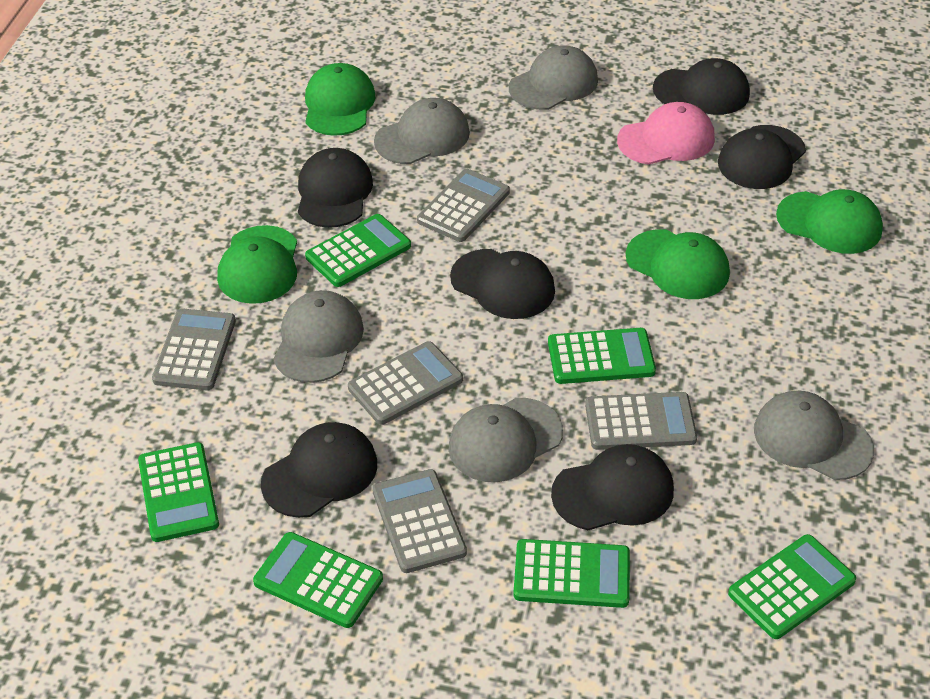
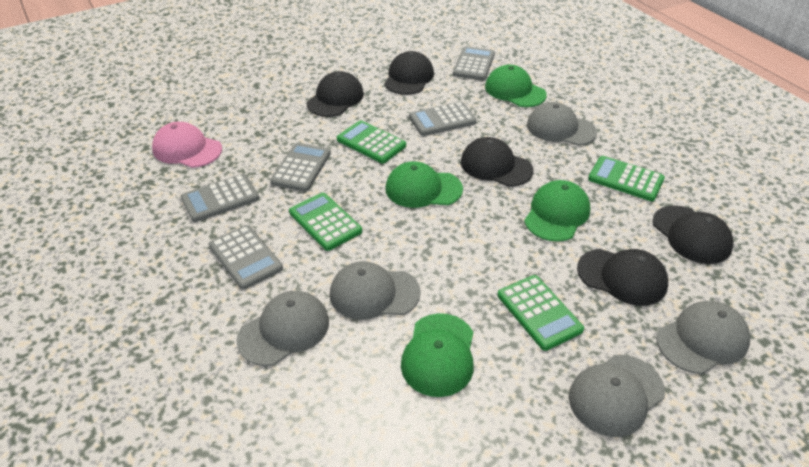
black cap: [261,422,377,518] [298,148,373,228] [450,249,555,319] [551,444,674,530] [653,58,750,115] [718,125,806,189] = 6 -> [307,71,364,117] [384,51,434,95] [461,137,534,187] [577,249,668,306] [652,205,734,264] = 5
green calculator: [138,442,219,542] [253,532,383,628] [305,214,411,287] [513,539,630,608] [548,328,656,384] [728,534,856,639] = 6 -> [289,193,362,251] [337,120,406,164] [497,275,584,351] [588,156,665,201] = 4

